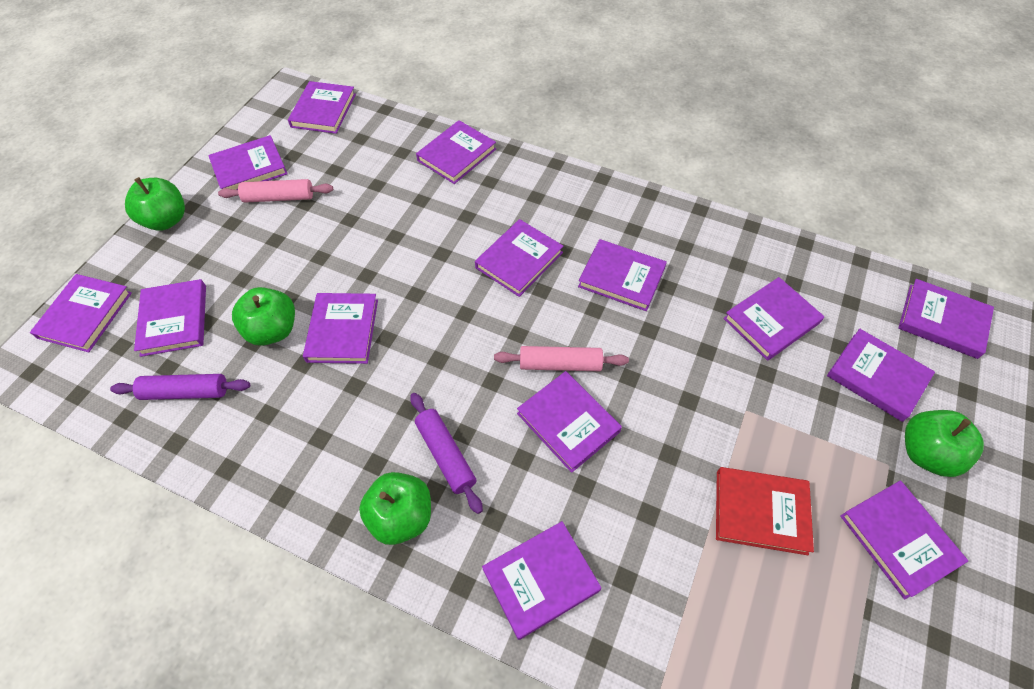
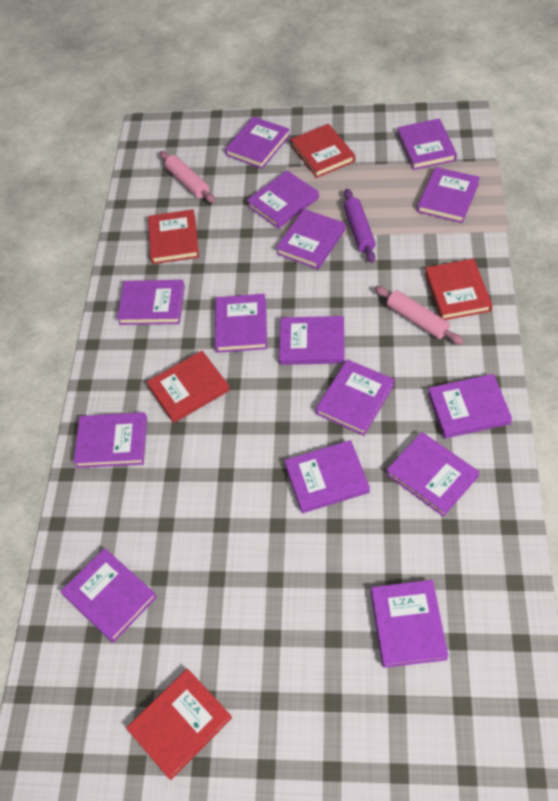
green apple: [125,177,185,231] [232,287,295,346] [359,472,431,545] [905,410,984,477] = 4 -> none = 0
purple book: [30,274,132,352] [134,279,206,357] [208,135,288,190] [288,81,356,134] [303,293,378,364] [416,120,496,184] [475,219,563,297] [482,521,601,640] [517,371,622,473] [578,239,667,311] [723,277,824,361] [827,329,935,422] [840,480,968,599] [898,279,994,359] = 14 -> [61,548,157,643] [73,412,147,468] [117,280,185,325] [215,294,267,353] [225,117,290,169] [246,170,319,229] [276,209,346,269] [279,316,345,365] [284,440,370,513] [316,359,395,436] [371,580,448,668] [386,432,479,517] [397,119,457,170] [417,167,480,223] [428,374,512,439] = 15
purple rolling pin: [110,374,250,400] [410,393,483,514] = 2 -> [344,189,376,263] = 1
red book: [716,467,814,555] = 1 -> [126,669,232,780] [147,351,230,423] [148,209,199,264] [290,124,355,178] [425,259,493,320] = 5

